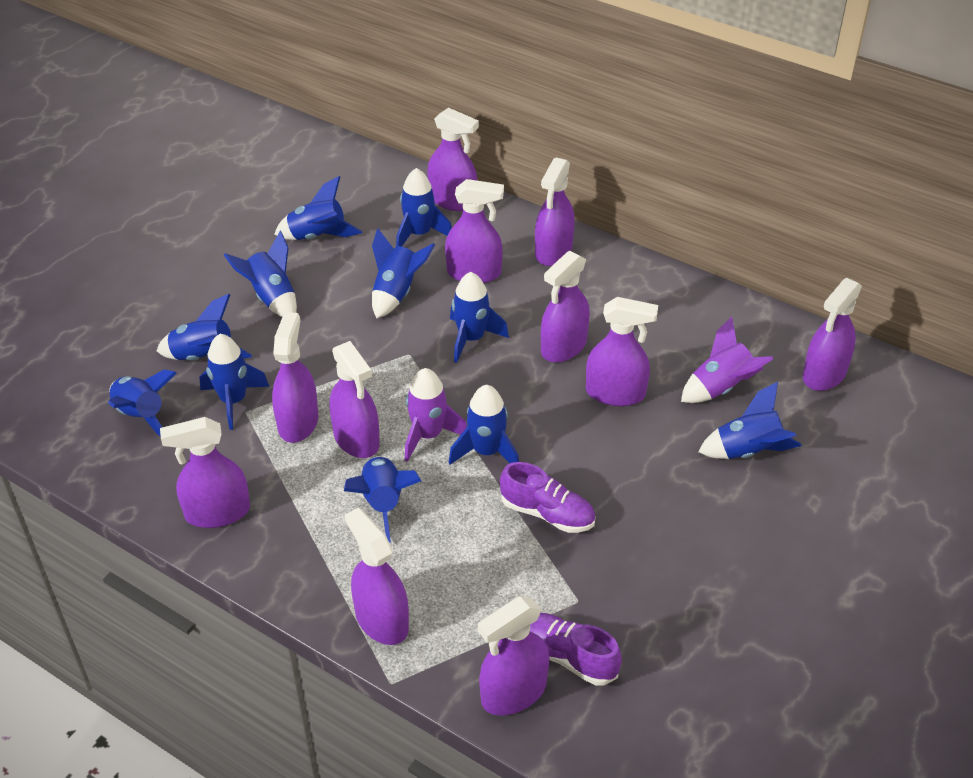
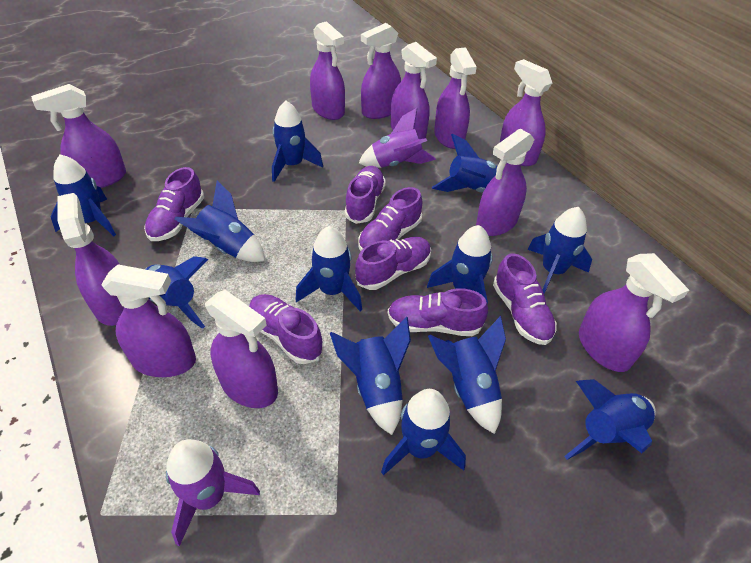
blue rocket: [108,370,177,437] [157,294,252,361] [199,334,269,430] [224,231,297,317] [274,176,362,240] [344,456,421,543] [372,228,435,319] [396,168,452,247] [448,385,519,465] [450,272,509,363] [699,382,802,459] = 11 -> [51,154,116,236] [145,256,208,329] [174,181,265,262] [272,101,323,182] [295,226,362,312] [330,317,411,435] [381,389,466,475] [427,225,493,304] [428,316,506,434] [432,133,498,193] [527,207,592,294] [564,379,656,460] = 12
purple shoe: [500,462,595,533] [530,613,622,686] = 2 -> [144,167,204,241] [249,294,324,364] [344,166,386,224] [355,237,431,290] [359,187,422,251] [388,288,488,336] [493,253,557,345] = 7

